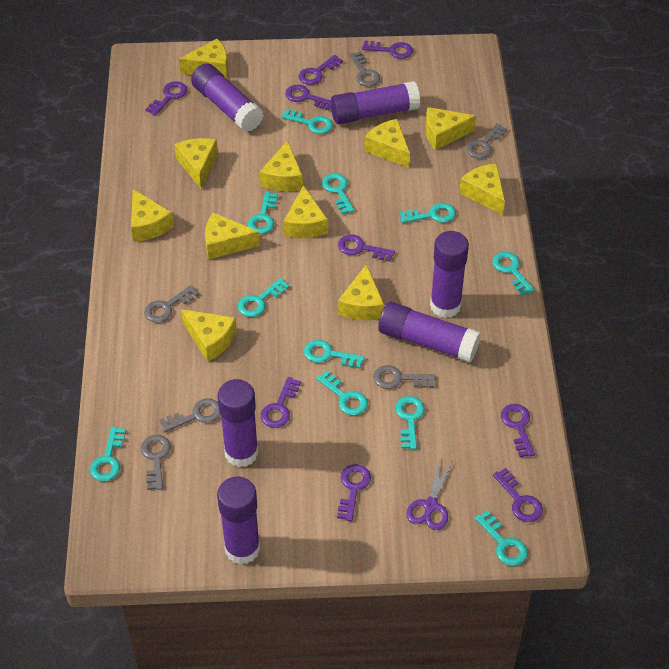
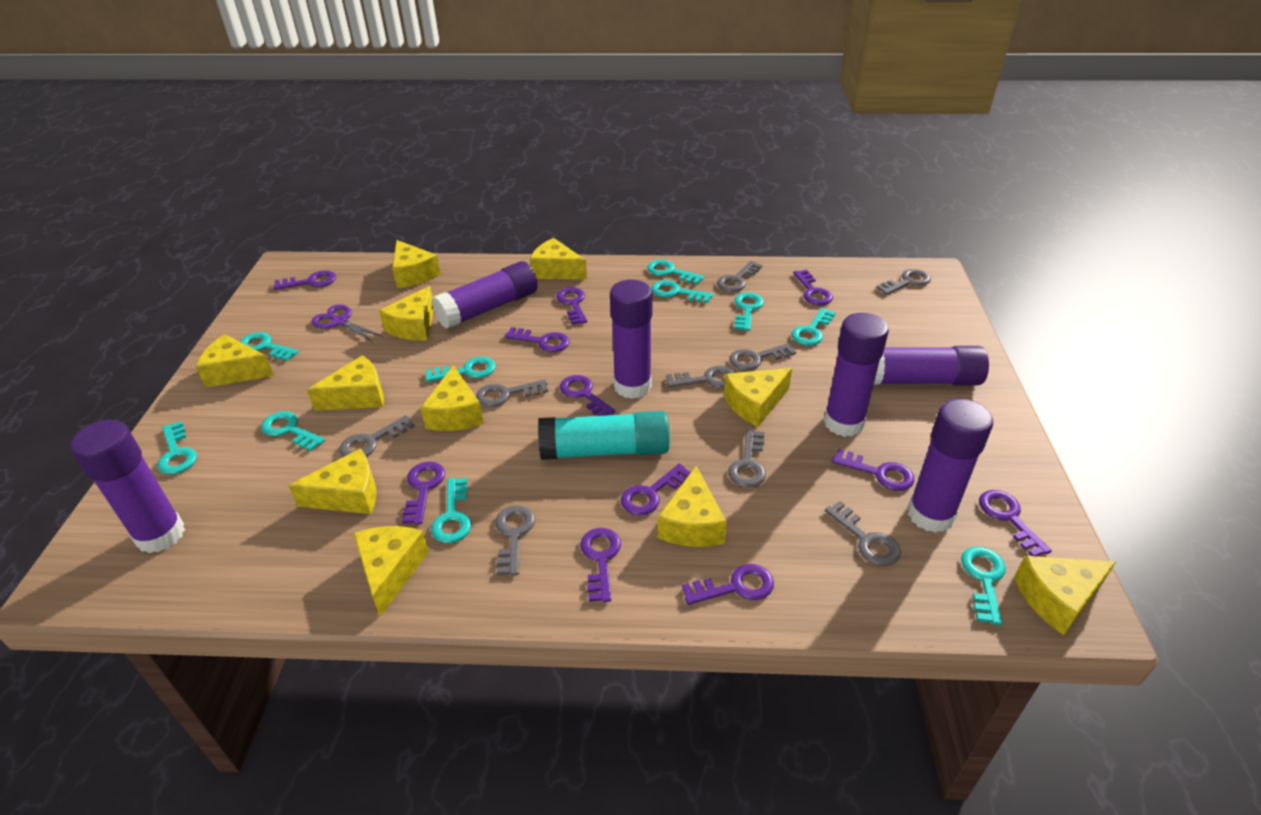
grey key: [141,435,171,490] [144,285,199,323] [159,398,221,432] [349,52,380,87] [373,365,435,389] [466,123,507,158] = 6 -> [340,415,415,457] [476,379,548,407] [495,505,535,576] [666,366,735,388] [717,261,762,292] [728,429,766,487] [729,343,796,370] [825,501,901,566] [876,269,931,295] = 9
purple key: [145,81,187,116] [261,377,301,428] [285,85,331,111] [299,55,343,85] [337,464,371,521] [338,234,395,262] [362,41,413,59] [493,468,543,522] [501,404,535,457] = 9 -> [273,271,336,290] [402,462,445,524] [504,327,569,352] [556,287,587,325] [560,375,615,416] [580,528,621,602] [621,464,691,515] [682,564,774,605] [793,270,833,305] [832,449,914,491] [979,490,1052,556] = 11
turquoise glue stick: none = 0 -> [538,411,670,460] = 1
turquoise key: [90,427,126,482] [238,278,290,317] [248,192,278,234] [281,109,333,134] [304,340,365,368] [316,370,368,415] [322,173,355,214] [395,396,425,449] [400,203,456,223] [475,510,528,566] [492,252,535,296] = 11 -> [157,421,197,474] [240,332,299,361] [261,411,325,451] [425,357,496,382] [431,478,471,543] [647,260,704,285] [652,280,713,303] [734,292,764,331] [791,308,836,346] [961,547,1006,625] = 10

